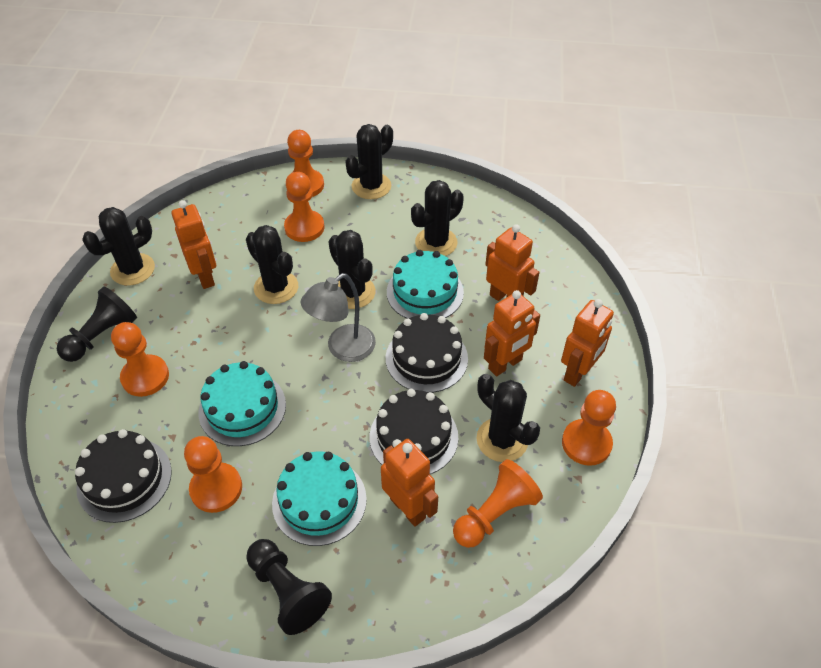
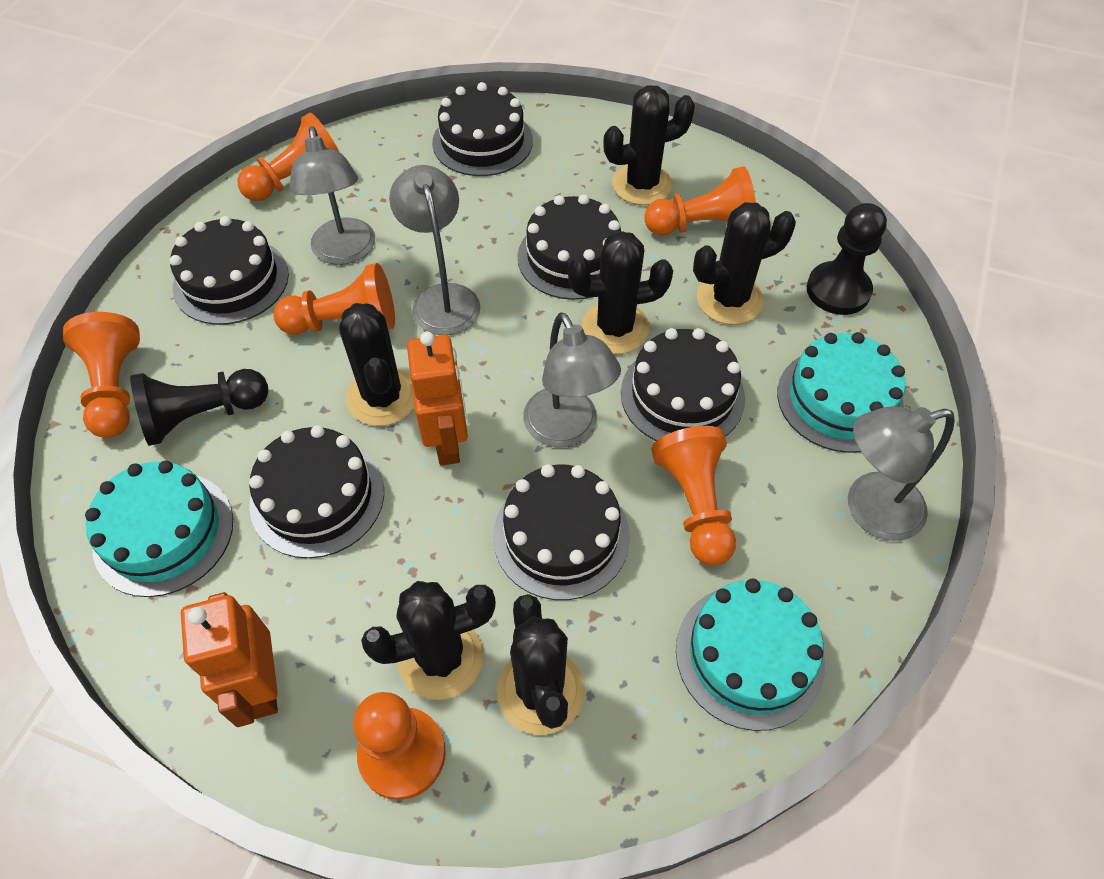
black cake: [75,429,172,523] [370,389,458,474] [386,313,468,393] = 3 -> [170,216,289,325] [249,425,384,558] [432,82,533,176] [493,464,630,600] [518,194,621,300] [621,328,745,441] = 6
grey lamp: [301,273,376,362] = 1 -> [289,126,375,265] [389,165,480,335] [523,312,621,447] [848,406,955,541] = 4
orange robot: [171,200,216,289] [381,439,438,527] [484,290,540,376] [485,224,539,301] [561,299,614,387] = 5 -> [181,592,278,727] [407,332,468,466] = 2

